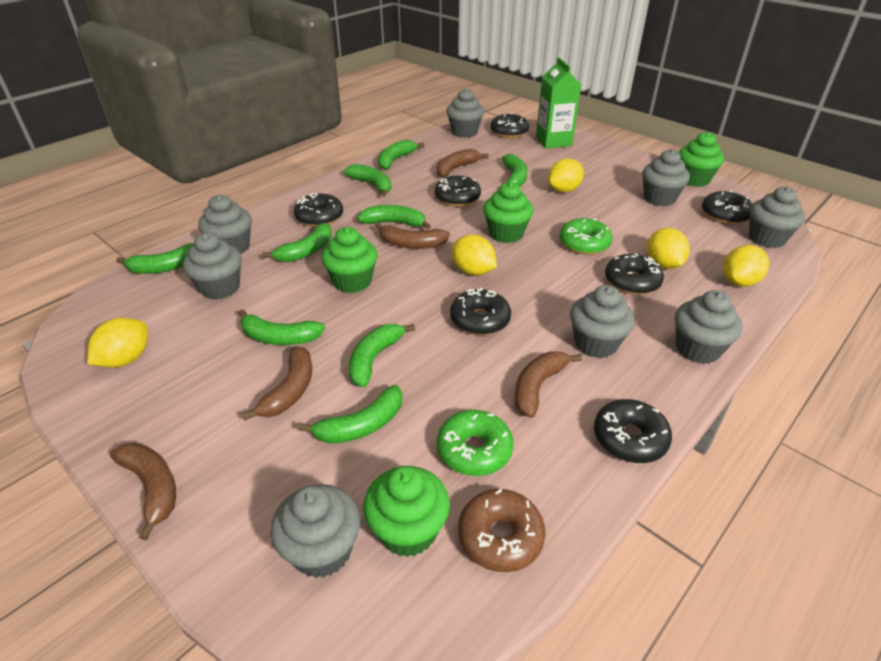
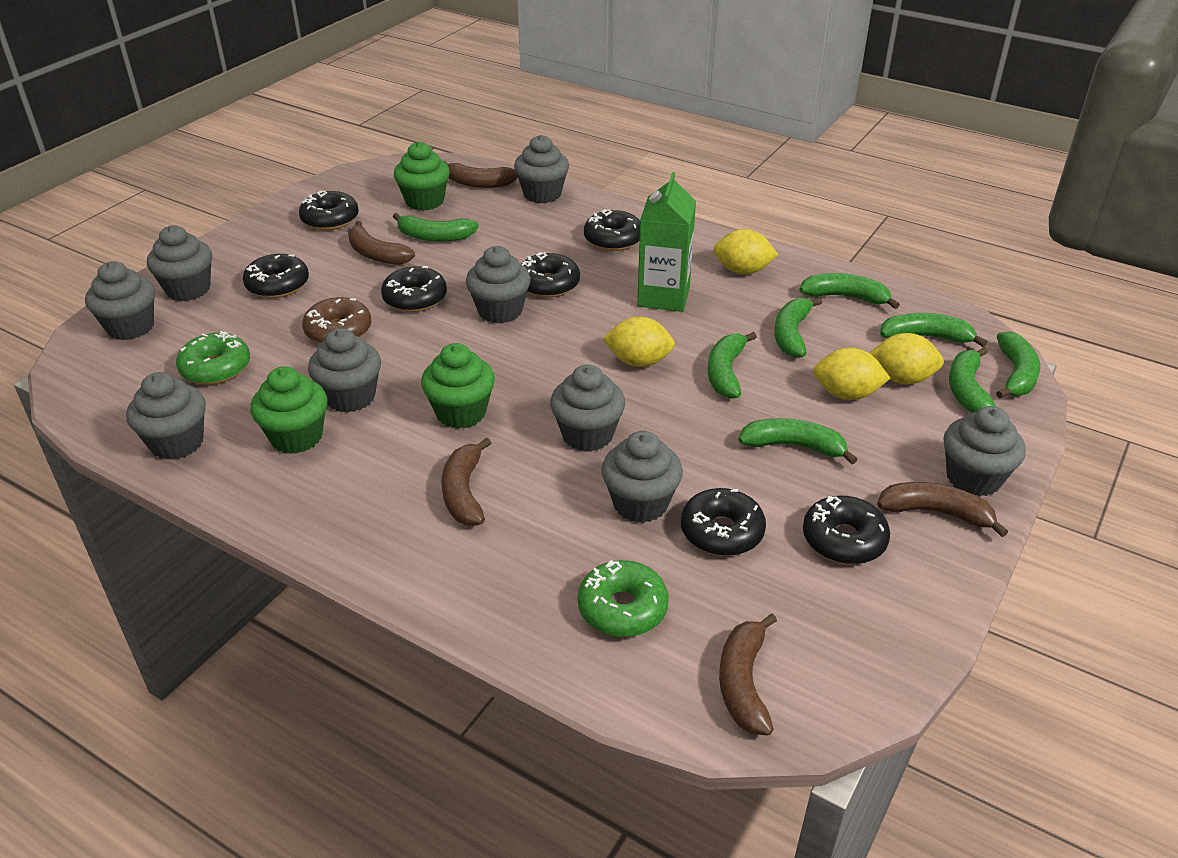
green banana: [116,243,194,274] [239,309,325,345] [262,223,332,262] [298,385,402,444] [344,164,391,197] [349,324,415,387] [357,205,431,229] [378,140,424,170] [502,154,528,187] = 9 -> [393,213,479,242] [708,332,757,399] [739,418,858,464] [774,297,822,358] [800,273,900,309] [880,313,987,347] [949,347,996,413] [996,331,1040,398] = 8
green cupcake: [321,227,378,293] [363,466,450,557] [483,182,534,243] [679,132,724,187] = 4 -> [250,366,328,454] [394,142,450,211] [421,343,495,429] = 3
grey cupcake: [183,233,242,300] [198,195,252,254] [270,484,361,578] [446,88,484,138] [570,285,635,358] [642,149,690,206] [675,290,742,364] [749,186,805,248] = 8 -> [85,261,155,340] [126,372,206,460] [147,225,212,301] [308,328,381,412] [466,246,531,324] [514,135,569,203] [550,364,625,452] [602,431,683,523] [943,406,1026,496] = 9
yellow lemon: [87,318,148,368] [452,235,497,275] [548,158,584,192] [647,228,690,269] [723,245,769,287] = 5 -> [602,316,675,367] [713,229,778,274] [813,348,890,400] [870,333,944,384] = 4

